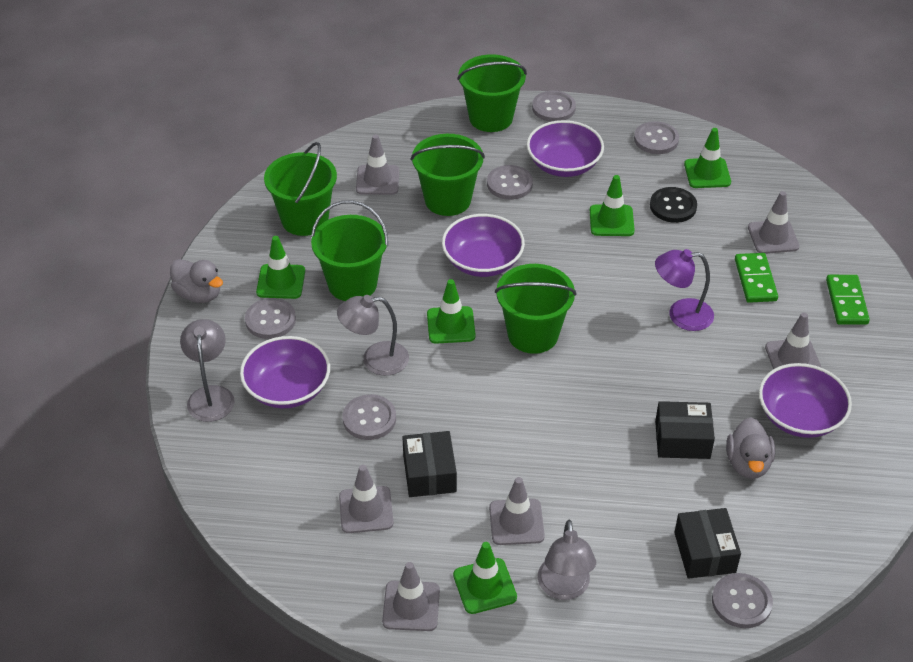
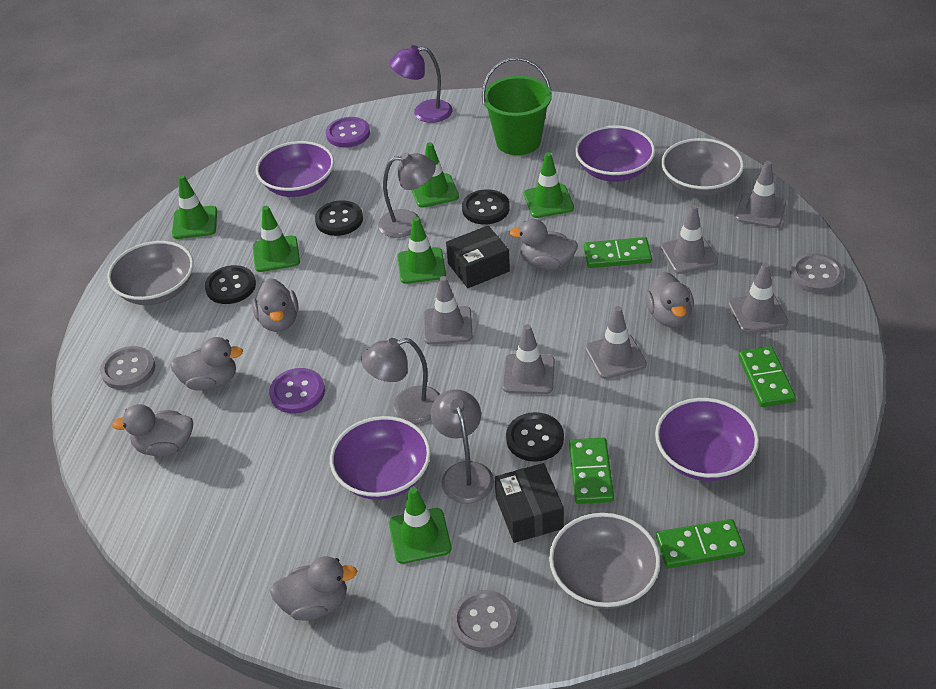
black box: [402,431,457,497] [655,401,715,459] [674,508,741,579] = 3 -> [446,226,510,288] [495,463,564,543] = 2
black button: [650,187,697,223] = 1 -> [205,265,256,304] [315,200,363,236] [462,189,510,224] [506,412,564,462] = 4
green bucket: [264,142,337,236] [311,200,388,301] [411,134,485,216] [457,54,527,132] [495,264,576,354] = 5 -> [482,57,552,155] = 1
green domino: [735,253,778,303] [826,275,870,325] = 2 -> [569,438,614,504] [584,237,652,268] [656,519,745,568] [738,346,796,407] = 4
green traffic cone: [256,236,305,299] [427,279,476,344] [453,542,517,614] [590,175,635,236] [684,128,731,188] = 5 -> [172,175,217,239] [253,206,300,272] [389,487,451,564] [397,217,446,284] [412,142,459,208] [524,152,574,218] = 6
grey bowl: none = 0 -> [107,241,194,305] [549,513,660,609] [661,138,744,196] = 3
grey button: [245,298,296,339] [343,394,396,440] [487,165,533,200] [532,91,576,122] [634,121,679,154] [712,573,773,628] = 6 -> [100,346,155,390] [451,590,517,652] [790,253,844,293] = 3
grey duck: [170,259,223,303] [726,417,775,479] = 2 -> [112,404,193,456] [170,337,243,391] [252,278,298,332] [270,556,357,621] [510,219,578,270] [645,272,694,327] = 6
purple button: none = 0 -> [269,368,325,413] [326,117,370,147] = 2

